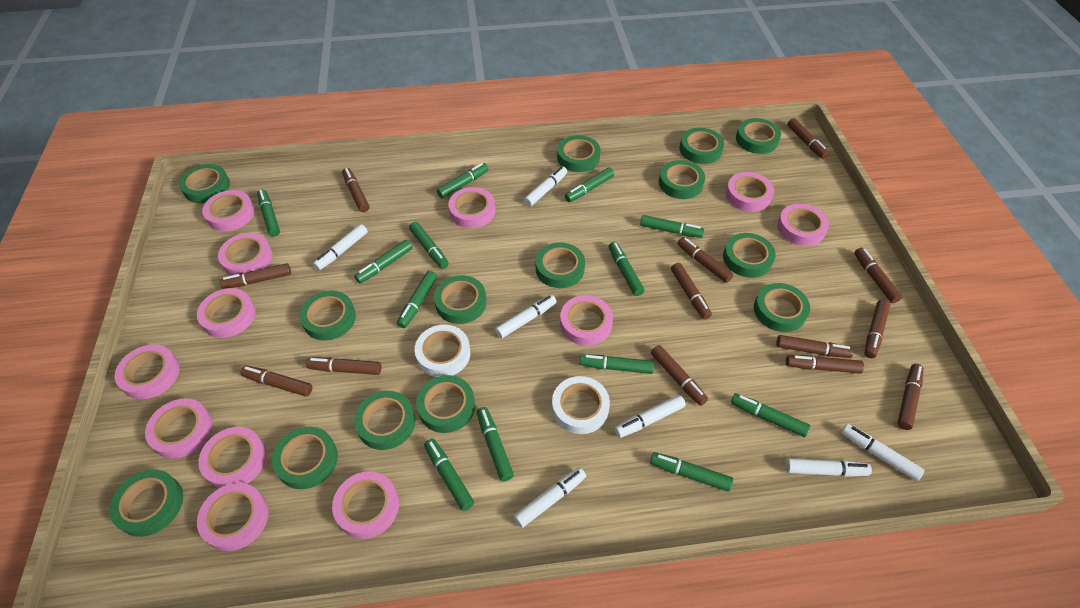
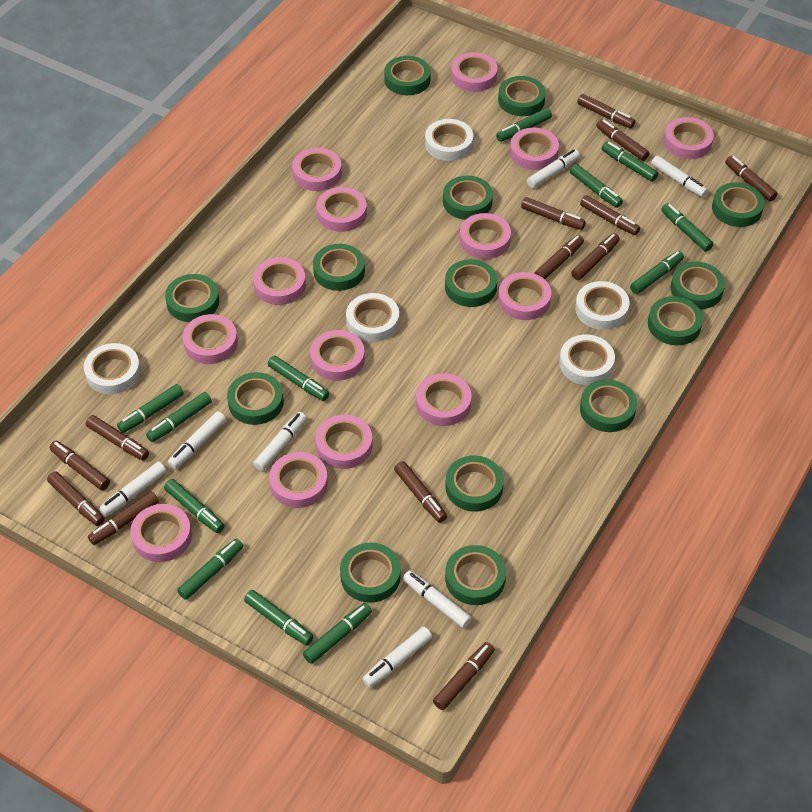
green marker: [257,189,280,237] [354,240,413,283] [397,271,437,328] [409,222,449,269] [424,438,474,511] [437,163,488,198] [477,407,514,481] [565,167,614,202] [580,354,654,374] [608,242,645,296] [640,215,704,238] [650,452,733,492] [731,393,810,437] = 13 -> [117,384,184,433] [146,392,212,442] [164,479,225,533] [177,539,243,600] [244,590,314,645] [268,355,329,401] [303,603,372,664] [496,108,552,142] [570,164,623,208] [602,142,658,182] [630,251,684,294] [661,203,714,252] = 12
pink tape: [115,344,180,399] [145,398,213,459] [197,288,256,338] [197,483,269,551] [198,427,266,488] [202,190,254,231] [218,233,273,276] [332,471,399,539] [448,187,495,228] [560,295,613,346] [726,172,774,212] [777,204,829,246] = 12 -> [130,504,192,562] [182,314,238,364] [253,257,306,305] [269,452,328,508] [292,148,342,191] [310,330,365,381] [315,415,373,469] [316,187,367,232] [416,373,472,426] [451,52,497,92] [460,213,511,259] [498,272,551,320] [510,128,559,170] [664,117,714,159] = 14
white tape: [415,325,470,377] [552,376,610,434] = 2 -> [84,343,141,394] [346,293,399,342] [425,119,473,161] [559,334,615,385] [575,281,630,330] = 5

